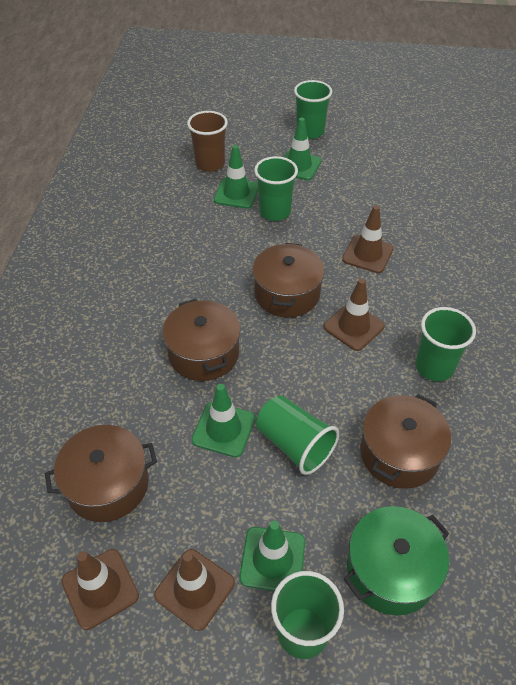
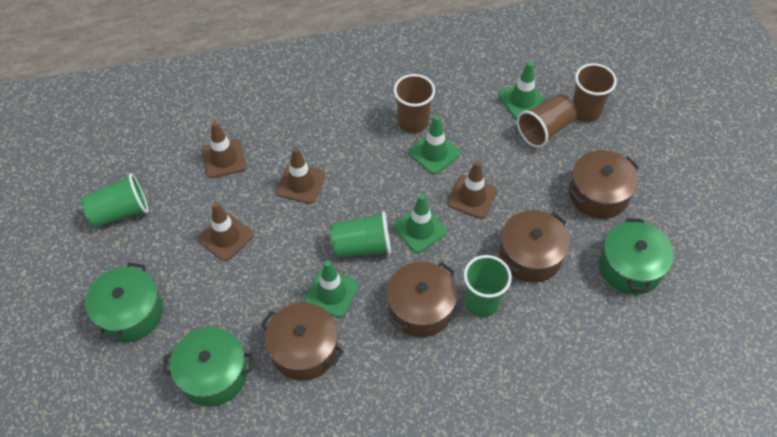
brown cup: [187,111,228,172] = 1 -> [393,74,435,133] [517,94,577,148] [573,63,617,122] = 3
green cup: [254,156,298,221] [256,395,339,475] [271,571,344,659] [294,80,332,139] [415,307,476,381] = 5 -> [81,173,148,227] [330,211,391,257] [464,255,512,317] = 3
green pot: [344,506,449,615] = 1 -> [85,262,163,343] [162,327,253,407] [599,218,674,295] = 3

